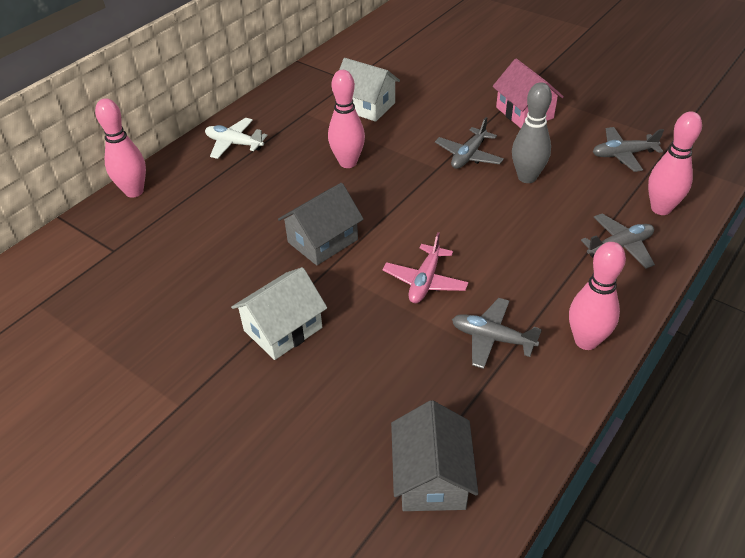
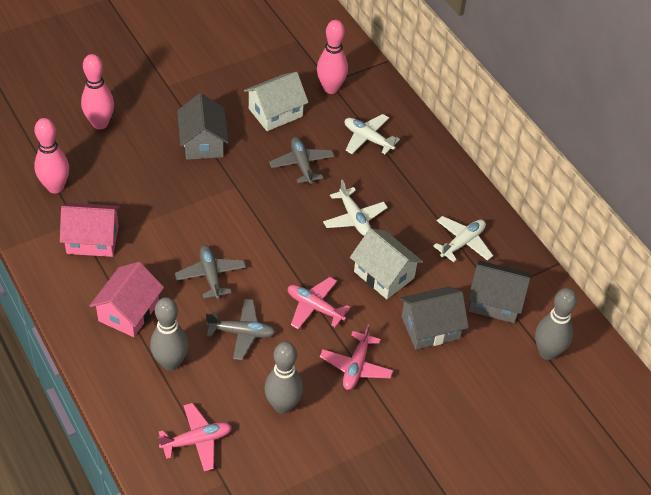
grey bowling pin: [512,82,552,183] = 1 -> [150,297,188,371] [264,342,303,414] [535,288,577,360] = 3
grey house: [278,183,364,265] [391,400,478,511] = 2 -> [177,93,229,160] [399,286,469,349] [468,260,530,323] = 3
grey plane: [435,117,504,169] [452,298,542,369] [581,214,655,269] [593,127,664,172] = 4 -> [175,245,246,299] [206,299,276,360] [269,137,335,185] = 3
pink bowling pin: [95,98,146,198] [328,70,365,168] [569,242,626,350] [648,111,702,215] = 4 -> [34,118,69,194] [81,54,114,129] [317,20,348,94] = 3
pink house: [492,59,564,128] = 1 -> [60,203,120,257] [89,262,164,337] = 2
pink plane: [383,232,469,303] = 1 -> [158,403,232,472] [288,277,351,329] [320,324,393,390] = 3
white plane: [205,118,267,159] = 1 -> [323,180,388,236] [345,114,400,154] [433,216,493,262] = 3

